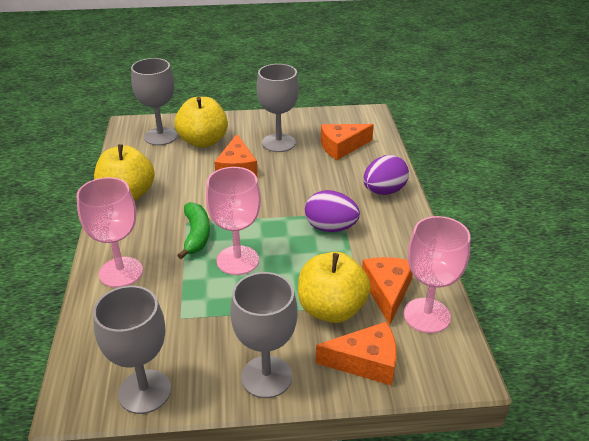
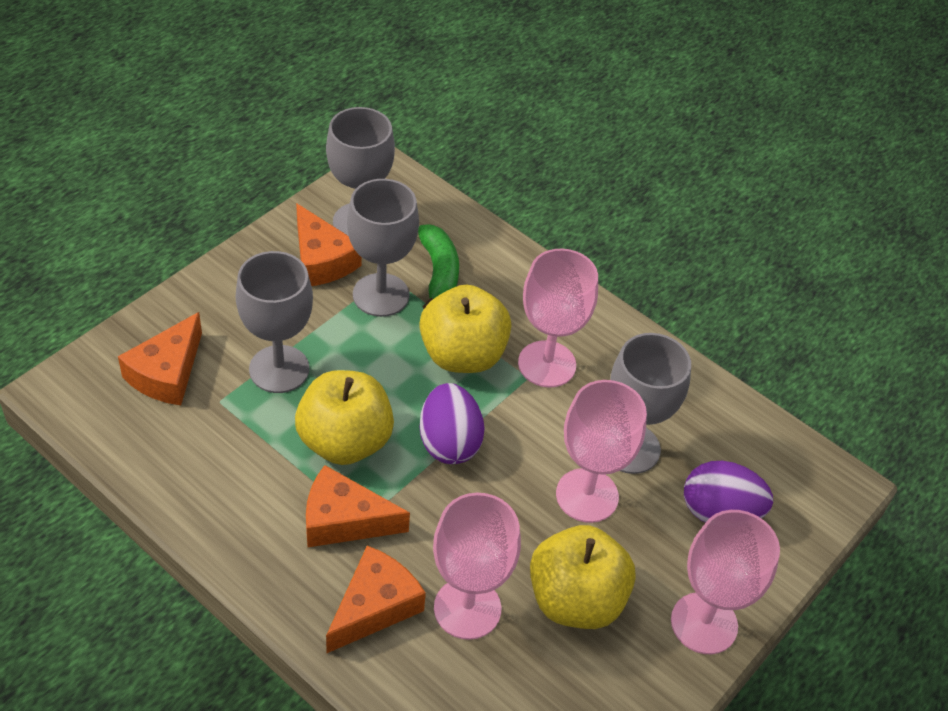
pink goblet: [76,177,143,288] [206,167,261,275] [404,216,470,333] = 3 -> [433,493,521,640] [518,249,598,388] [556,380,647,523] [671,510,780,654] = 4

